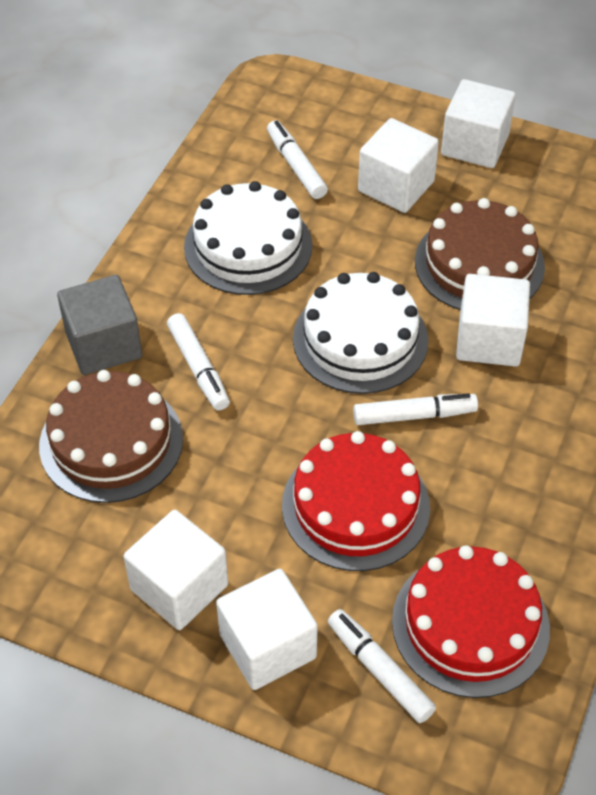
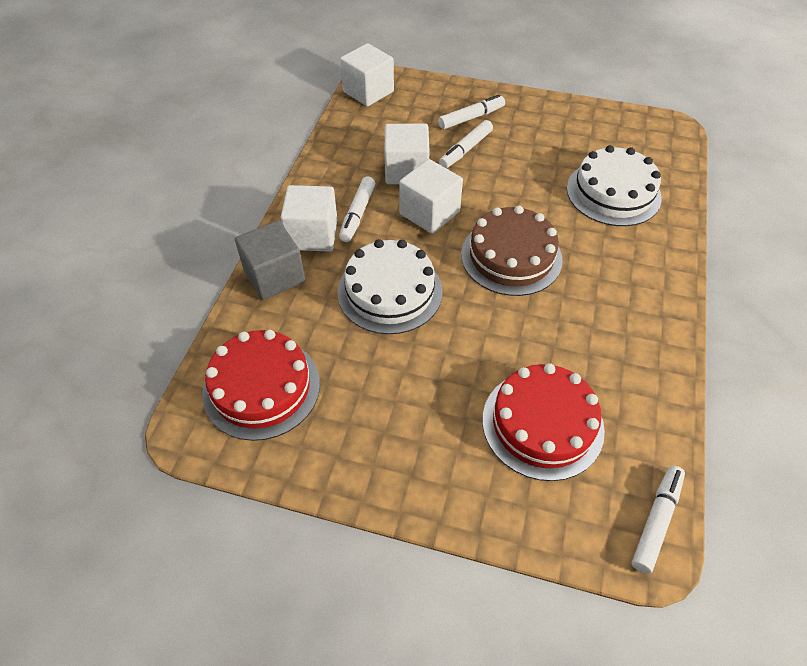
brown cake: [39,370,183,503] [415,198,545,310] = 2 -> [461,206,563,296] = 1
white cube: [124,510,228,630] [216,569,318,690] [358,118,439,213] [441,79,516,168] [456,274,530,367] = 5 -> [281,185,337,252] [340,43,394,107] [385,124,430,184] [399,159,463,234] = 4

